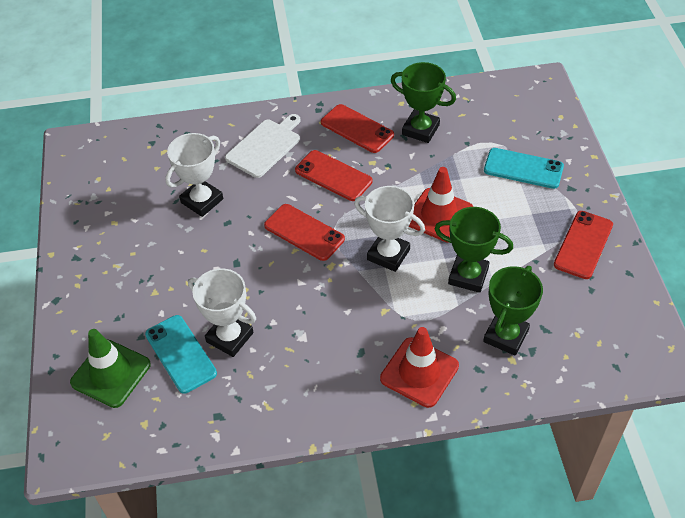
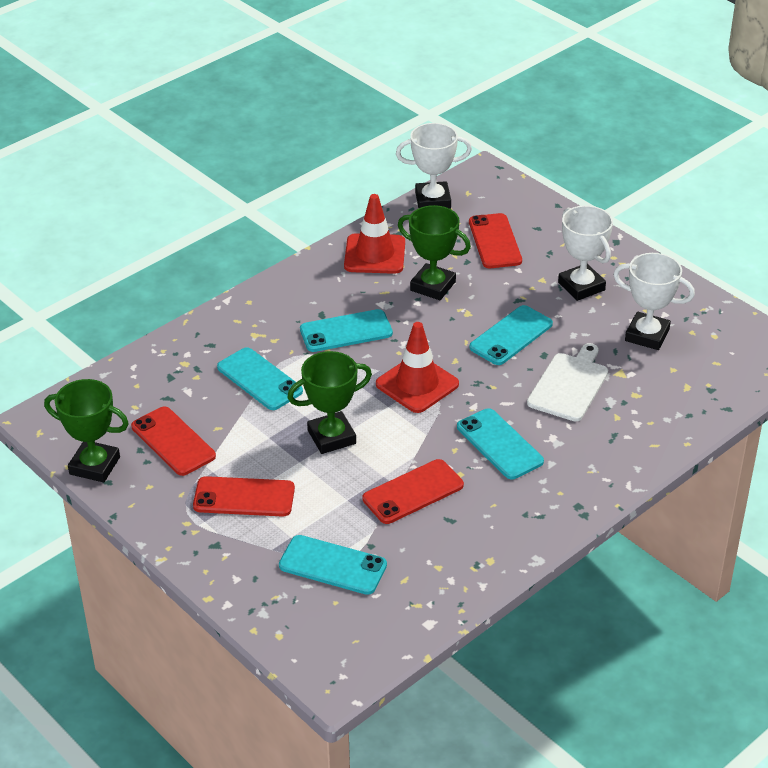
green traffic cone: [70,329,151,408] = 1 -> none = 0
turquoise phone: [145,315,217,394] [484,148,564,189] = 2 -> [217,347,303,410] [279,535,387,595] [300,309,393,352] [457,408,544,479] [469,305,553,365] = 5

